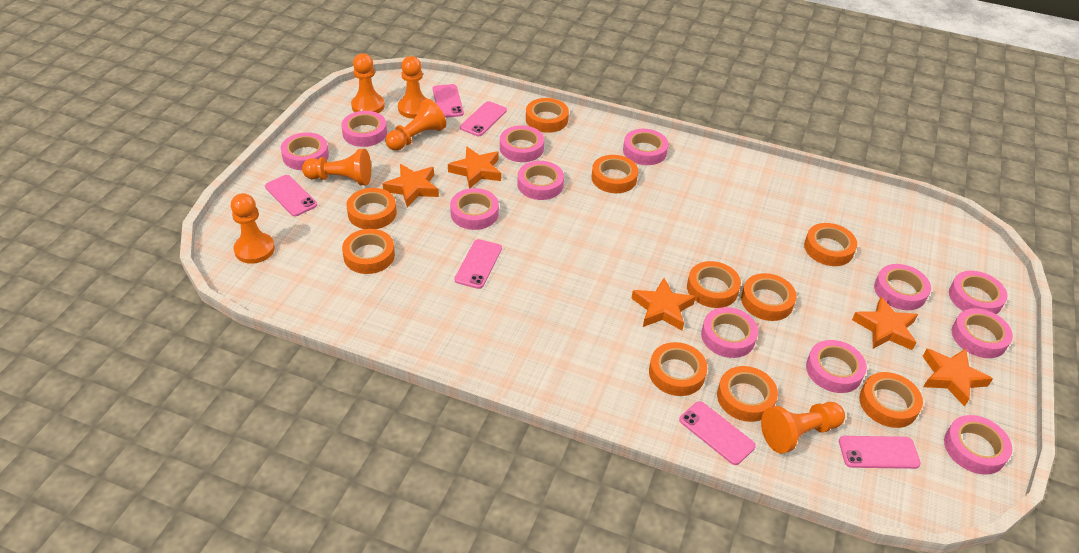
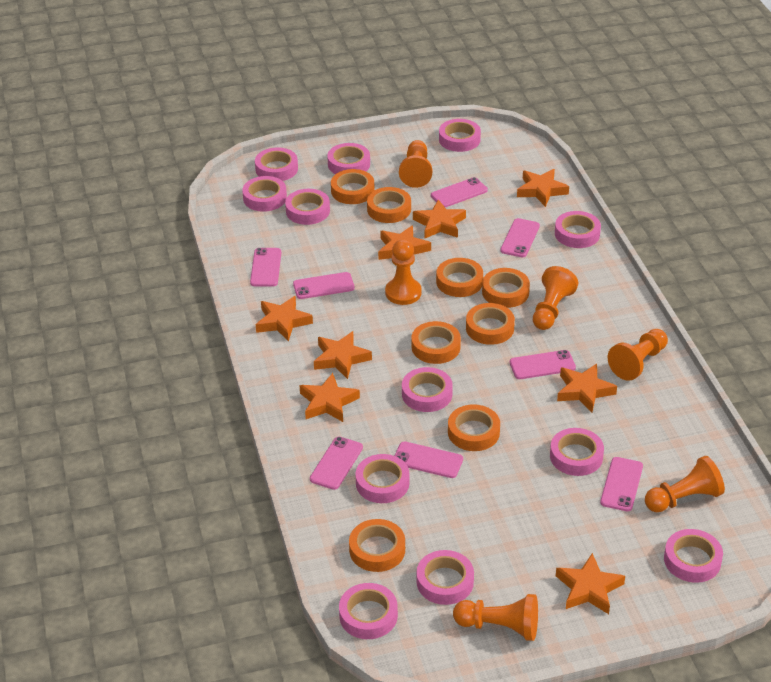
orange star: [383,164,439,207] [448,146,501,189] [631,278,696,331] [852,297,918,350] [922,348,993,407] = 5 -> [256,296,313,342] [299,373,360,422] [314,331,372,379] [378,225,431,260] [413,199,466,238] [517,169,569,207] [556,553,625,614] [557,364,617,412] = 8
orange tape: [342,229,395,274] [346,188,397,229] [526,98,569,133] [591,155,638,193] [649,342,707,396] [687,261,741,308] [717,366,778,422] [741,273,797,321] [804,223,857,266] [859,372,923,428] = 10 -> [331,169,375,204] [349,519,405,572] [367,187,411,223] [412,321,461,364] [436,258,483,297] [448,404,500,451] [466,303,515,345] [482,268,530,308] = 8
pink phone: [265,175,317,216] [433,84,464,118] [454,239,502,289] [460,101,507,136] [679,401,756,465] [839,436,921,469] = 6 -> [250,248,281,287] [293,272,355,299] [310,437,363,490] [394,441,463,478] [431,177,488,207] [500,218,540,257] [510,350,576,379] [600,457,643,511] = 8

